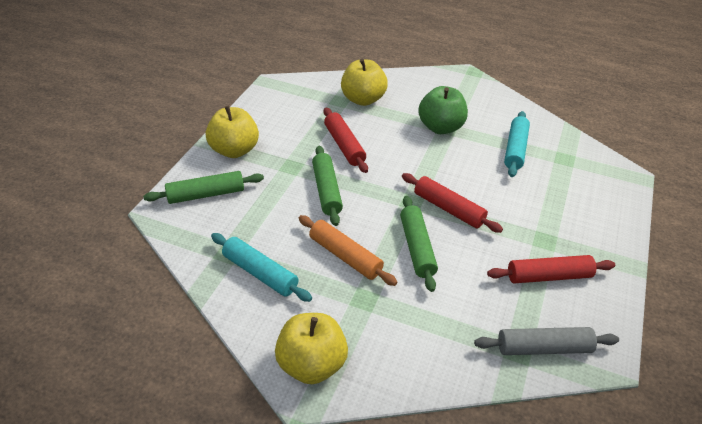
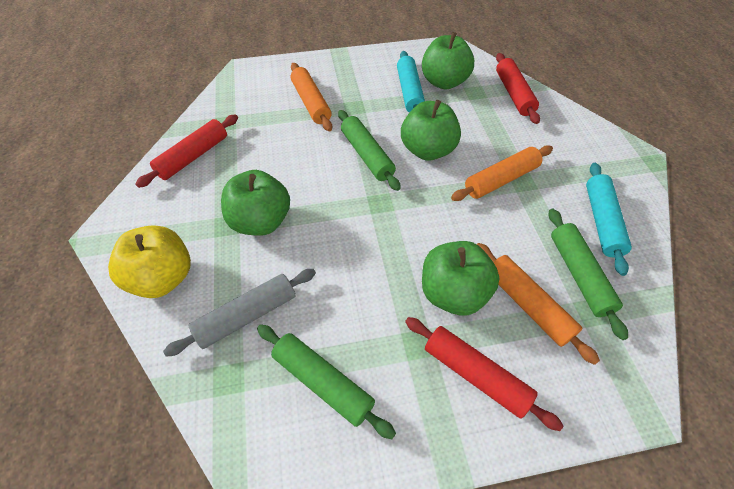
green apple: [418,86,468,134] = 1 -> [221,170,290,236] [401,100,461,161] [422,32,474,90] [422,241,500,316] = 4
orange rolling pin: [299,215,397,286] = 1 -> [291,63,332,131] [451,145,553,201] [477,243,600,365] = 3
yellow apple: [206,106,259,158] [275,313,348,384] [341,59,388,106] = 3 -> [108,226,191,298] = 1

